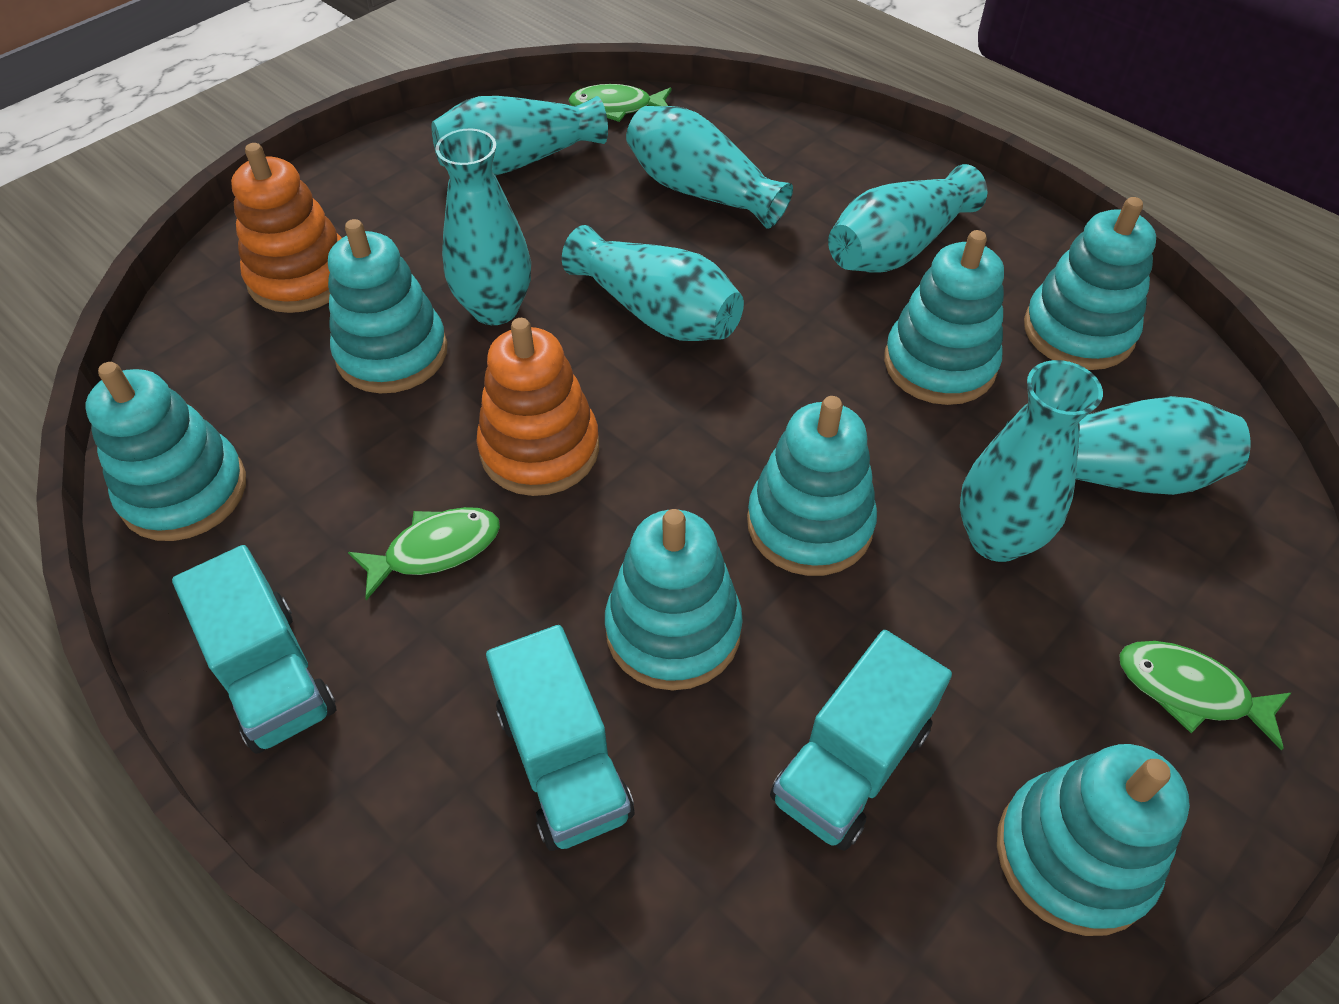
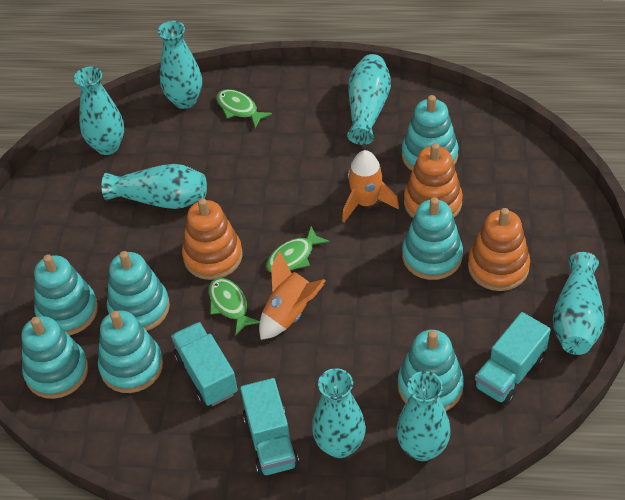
orange rocket: none = 0 -> [259,251,326,340] [342,150,399,222] = 2
orange stacking toy: [231,143,341,313] [477,318,599,496] = 2 -> [182,198,243,280] [404,143,463,218] [468,208,530,291] = 3

